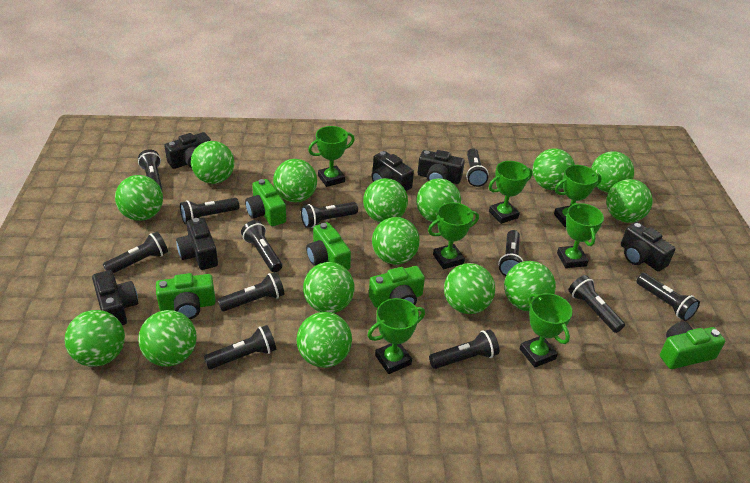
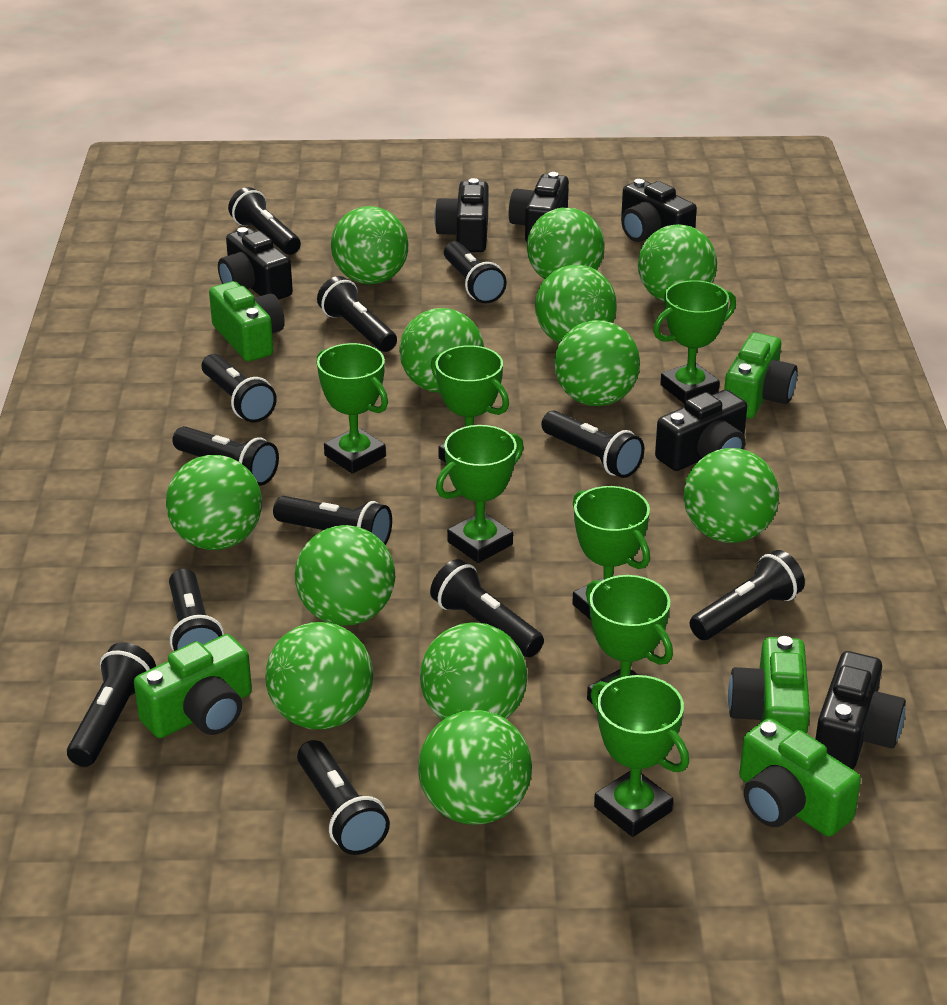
green ball: [65,310,125,367] [115,175,163,221] [138,310,197,367] [191,141,235,184] [273,159,317,203] [297,312,352,368] [303,262,355,313] [363,178,408,222] [372,217,420,265] [417,179,461,222] [444,263,495,314] [504,261,556,311] [532,149,575,190] [591,151,634,193] [606,179,653,223] = 15 -> [166,455,262,550] [265,622,373,729] [295,525,395,626] [331,206,408,284] [399,308,484,393] [418,710,532,824] [420,623,527,720] [527,208,605,279] [535,265,617,343] [554,320,640,406] [638,224,717,301] [684,448,779,543] = 12

